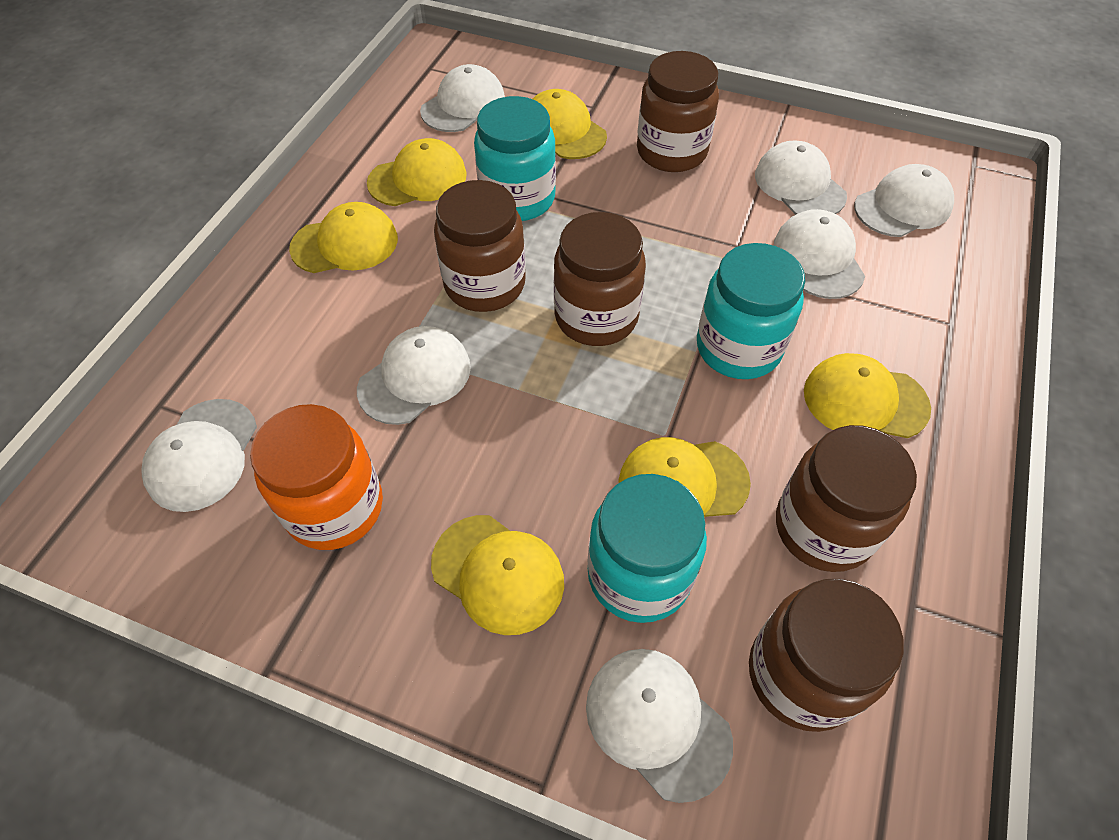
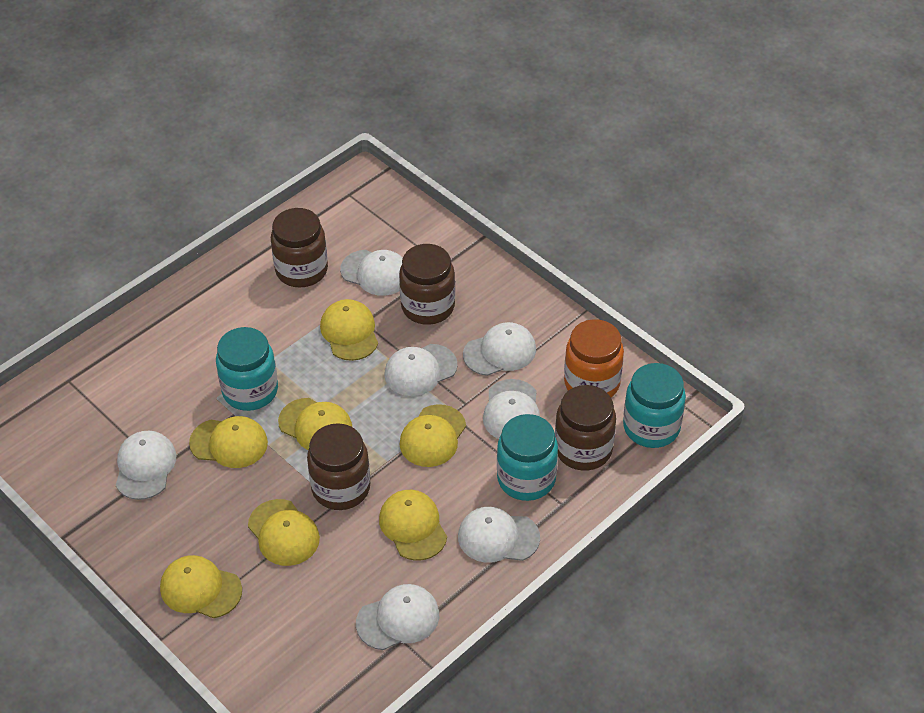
brown jar: [434,180,526,312] [554,212,646,346] [637,51,719,172] [749,579,904,732] [776,425,917,572] = 5 -> [271,208,328,288] [307,423,370,510] [399,244,455,325] [555,385,616,471] = 4
yellow cap: [289,202,398,273] [367,138,467,206] [431,515,564,635] [533,89,607,159] [619,437,751,517] [804,353,931,438] = 6 -> [160,555,242,618] [189,416,268,468] [248,499,320,566] [278,398,352,450] [320,299,378,361] [379,490,447,561] [400,404,466,467] = 7

